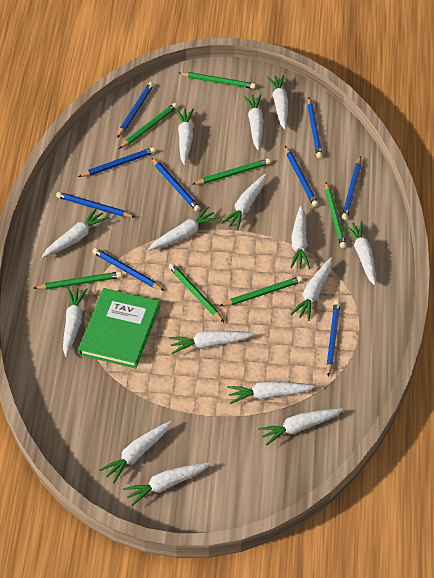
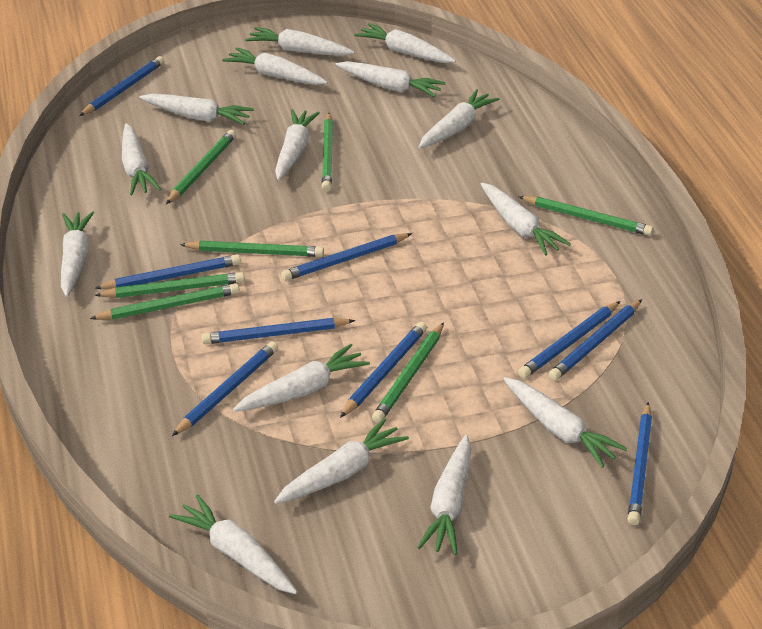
green book: [78,288,160,369] = 1 -> none = 0

